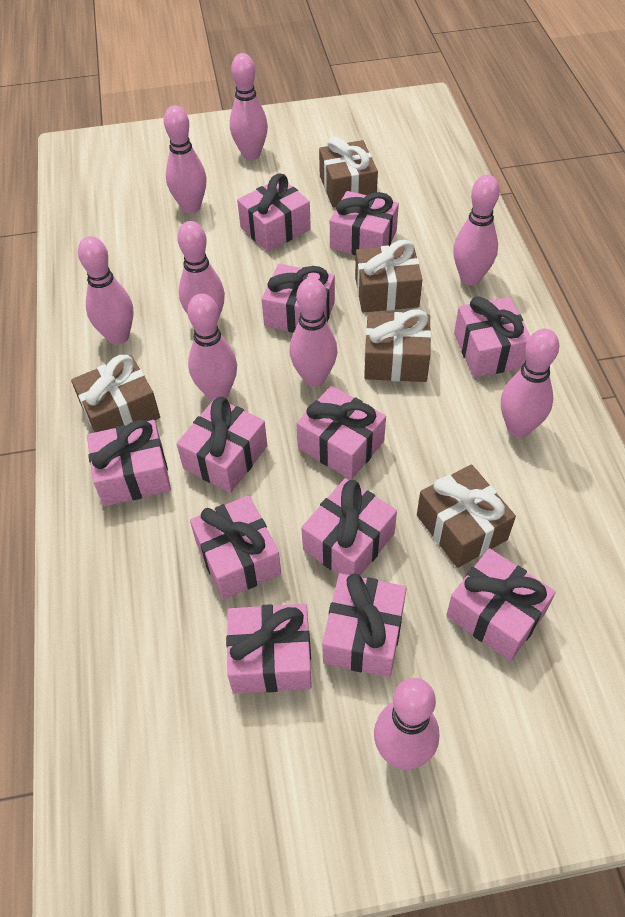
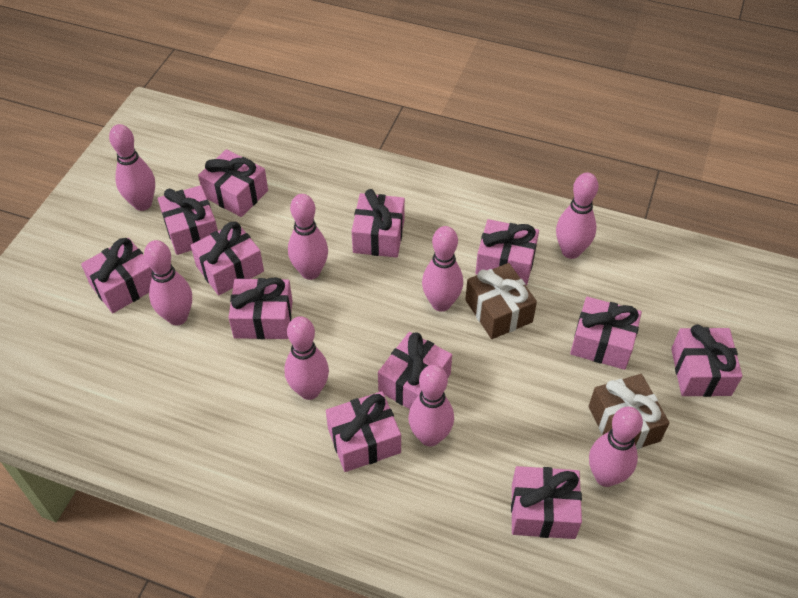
brown gift: [71,355,160,432] [319,137,378,207] [355,240,423,312] [364,309,431,382] [417,464,516,568] = 5 -> [465,263,537,339] [588,374,669,450] = 2
pink bowling pin: [78,236,134,345] [164,105,207,214] [177,221,225,320] [187,294,237,401] [230,53,268,160] [290,278,338,387] [374,678,439,770] [453,175,500,285] [501,329,559,437] = 9 -> [109,124,155,211] [144,240,192,326] [284,316,329,400] [288,194,328,280] [408,365,454,447] [422,226,463,312] [556,173,598,259] [589,407,643,487] = 8

